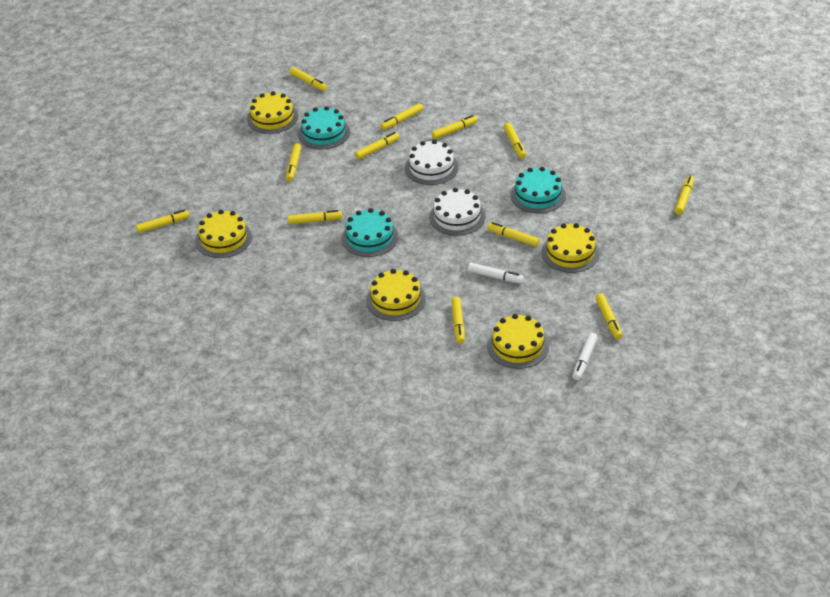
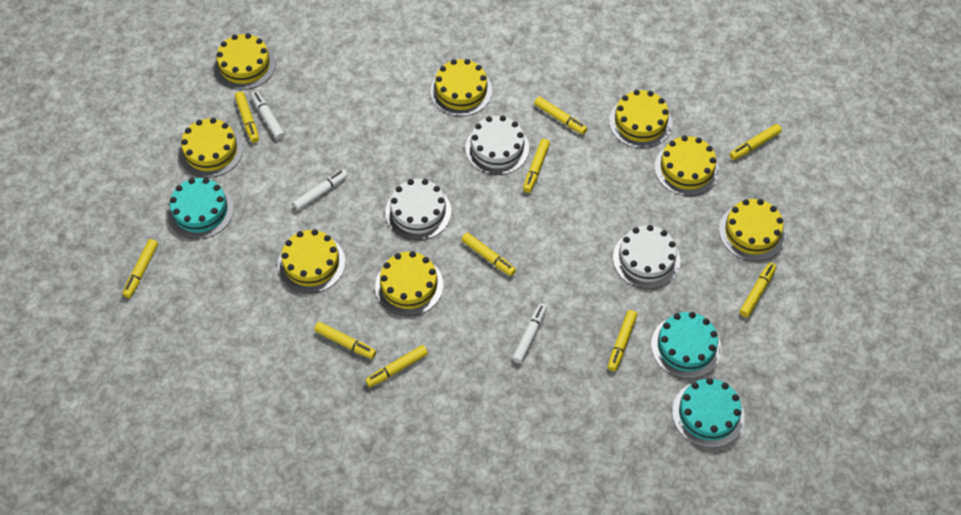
white cake: [405,140,459,185] [429,188,485,236] = 2 -> [386,179,451,240] [465,115,529,175] [613,225,680,289] = 3
white marker: [468,263,524,283] [572,333,598,380] = 2 -> [251,91,285,140] [293,169,348,210] [512,304,547,364] = 3
yellow cake: [195,210,252,258] [247,91,298,134] [366,269,426,321] [487,314,549,369] [541,223,600,273] = 5 -> [179,118,243,178] [214,33,276,90] [278,229,345,293] [375,251,443,316] [430,59,492,116] [609,90,672,148] [654,135,719,196] [719,199,786,261] = 8
yellow marker: [136,210,190,233] [286,143,301,181] [288,210,342,224] [289,67,327,91] [355,132,400,159] [380,103,423,130] [431,115,478,139] [451,297,465,344] [487,222,540,247] [504,123,526,159] [595,293,623,339] [675,176,694,215] = 12 -> [122,239,158,298] [235,91,259,143] [314,322,376,359] [365,345,428,387] [461,233,516,276] [523,139,550,193] [534,96,587,135] [608,310,637,371] [730,124,782,160] [739,262,776,317] = 10

